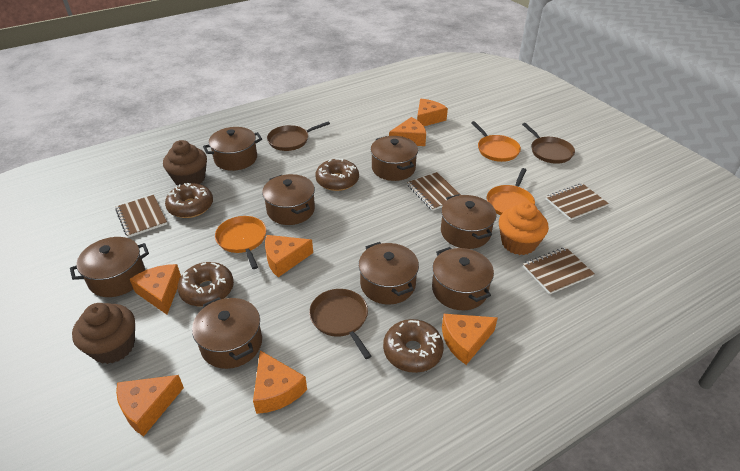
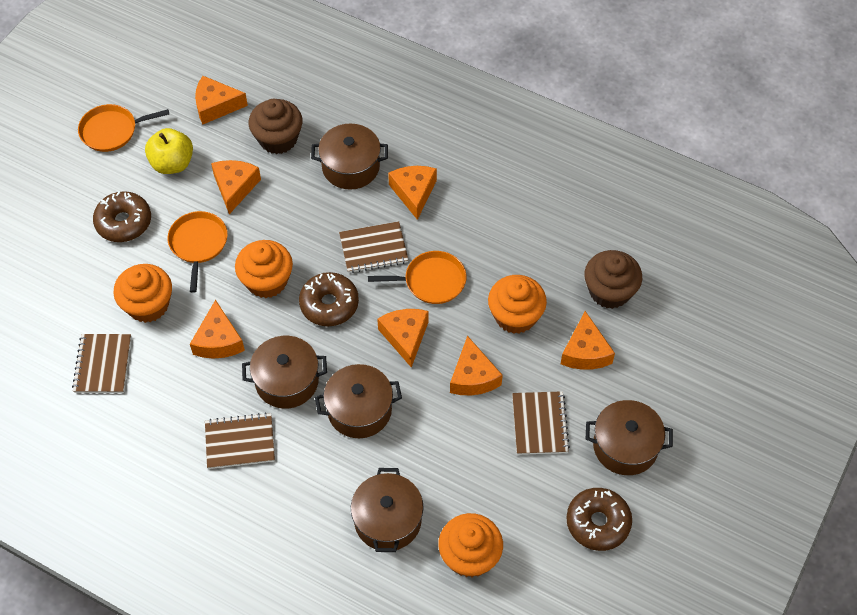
brown donut: [165,183,213,218] [178,262,234,307] [315,158,359,191] [383,319,444,373] = 4 -> [93,191,151,242] [299,272,359,326] [566,488,632,551] = 3
brown pan: [267,121,330,151] [309,289,371,359] [522,123,575,164] = 3 -> none = 0
brown pot: [70,237,149,297] [192,297,262,369] [203,127,262,171] [262,174,315,225] [358,242,419,305] [371,136,418,181] [432,247,494,310] [441,194,496,249] = 8 -> [242,336,327,409] [311,124,388,190] [315,364,402,438] [351,468,424,552] [586,400,673,475] = 5
orange cupcake: [499,202,549,255] = 1 -> [113,264,172,323] [235,240,293,298] [438,513,503,577] [488,275,547,334] = 4
yellow apple: none = 0 -> [145,128,193,174] = 1

